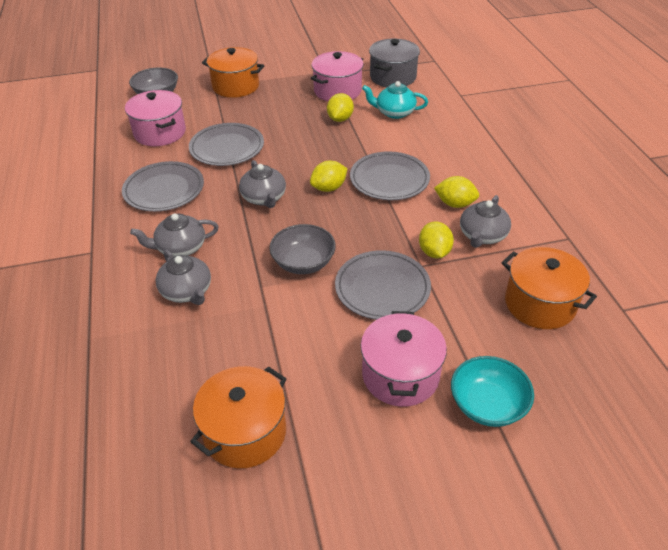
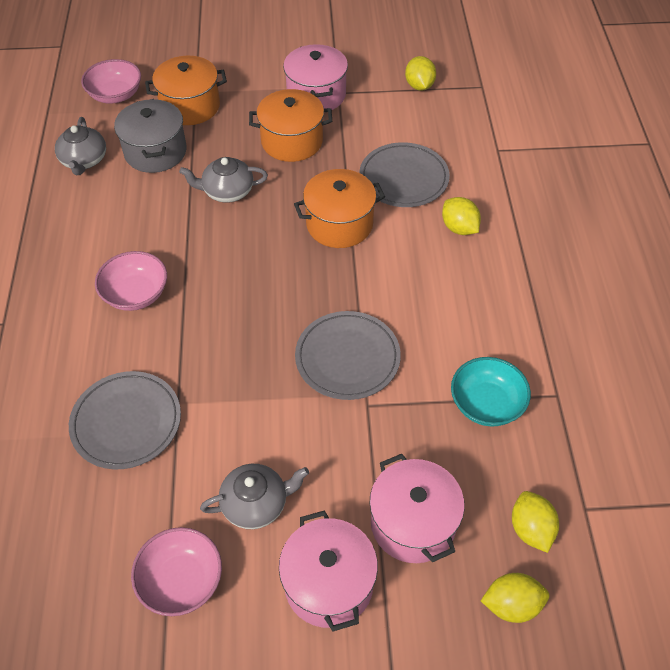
grey bowl: [129,68,178,94] [269,224,336,274] = 2 -> none = 0
grey plate: [122,161,204,212] [189,123,264,166] [335,250,431,320] [350,151,430,200] = 4 -> [69,371,181,469] [295,311,401,400] [359,142,450,207] = 3
grey teapot: [130,213,219,257] [156,250,211,305] [239,160,286,208] [460,195,511,248] = 4 -> [55,117,106,175] [179,157,268,203] [200,464,309,529] = 3
pink bowl: none = 0 -> [81,59,141,103] [95,251,167,311] [131,527,222,616] = 3
turquoise teapot: [362,81,428,119] = 1 -> none = 0

